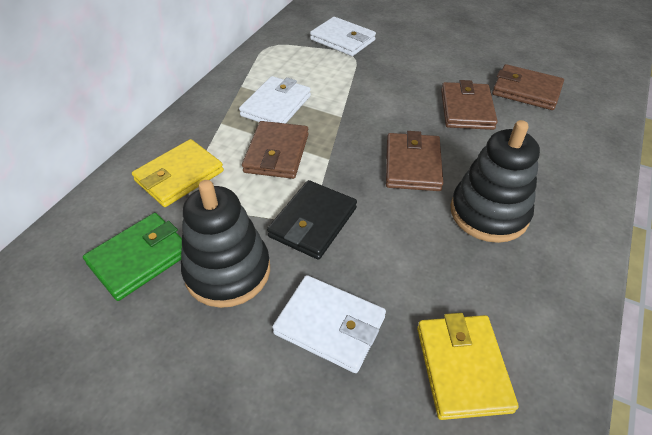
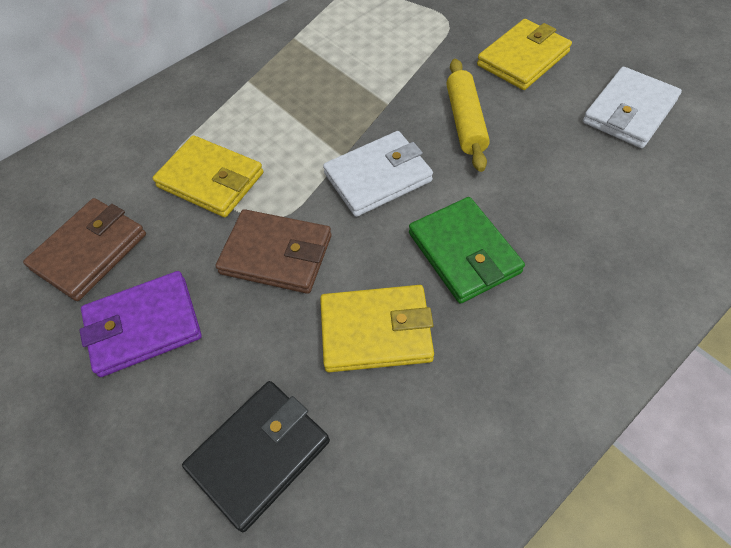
black stacking toy: [181,180,270,308] [450,120,540,243] = 2 -> none = 0
brown wallet: [242,121,309,179] [386,131,443,191] [441,80,498,130] [492,64,564,110] = 4 -> [23,198,146,301] [216,209,332,294] = 2
purple wallet: none = 0 -> [80,271,202,377] = 1
white wallet: [239,76,311,124] [272,275,386,373] [310,17,376,56] = 3 -> [323,131,433,217] [583,67,682,148] = 2
yellow rolling pin: none = 0 -> [446,59,490,172] = 1
yellow wallet: [132,139,224,207] [417,313,519,420] = 2 -> [153,135,263,217] [320,285,434,372] [477,19,572,90] = 3

